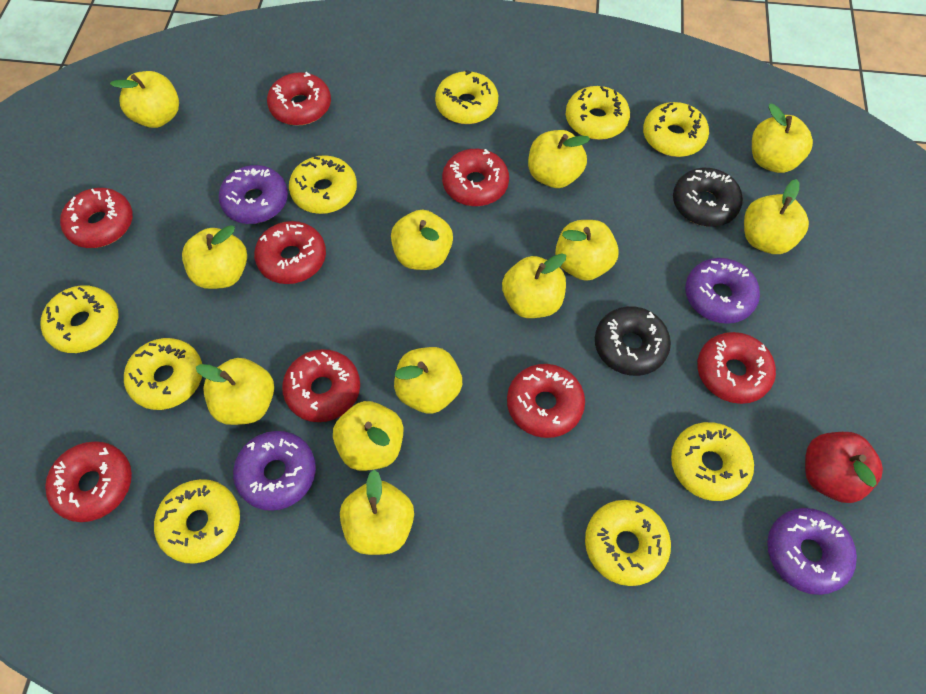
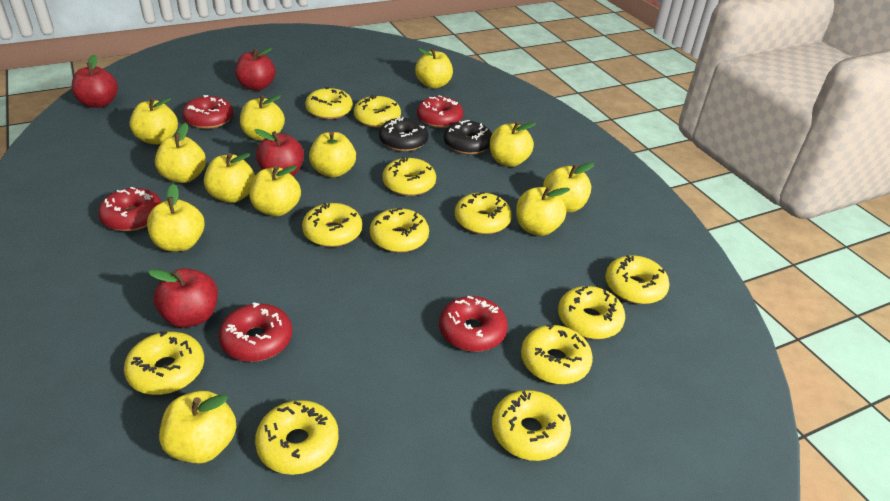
purple donut: [218,165,288,224] [233,431,316,511] [685,258,760,324] [767,508,857,595] = 4 -> none = 0
red apple: [805,432,883,503] = 1 -> [72,55,118,108] [148,268,218,328] [235,48,276,91] [255,129,304,176] = 4
red donut: [45,441,132,522] [60,188,133,248] [254,221,326,284] [267,72,331,126] [282,349,360,422] [442,149,509,206] [507,364,585,438] [697,332,776,404] = 8 -> [98,187,162,231] [182,95,233,129] [218,302,292,362] [417,95,463,128] [439,296,508,352] = 5
yellow donut: [41,285,118,353] [124,338,202,410] [154,479,240,564] [289,155,357,214] [435,70,498,124] [566,86,630,140] [585,500,671,586] [643,102,709,157] [671,422,754,501] = 9 -> [124,331,204,395] [255,400,339,475] [302,203,362,247] [305,87,353,119] [354,95,401,128] [370,208,429,253] [382,157,436,196] [455,192,512,234] [492,390,571,461] [521,324,593,384] [558,286,625,339] [605,255,670,304] = 12

